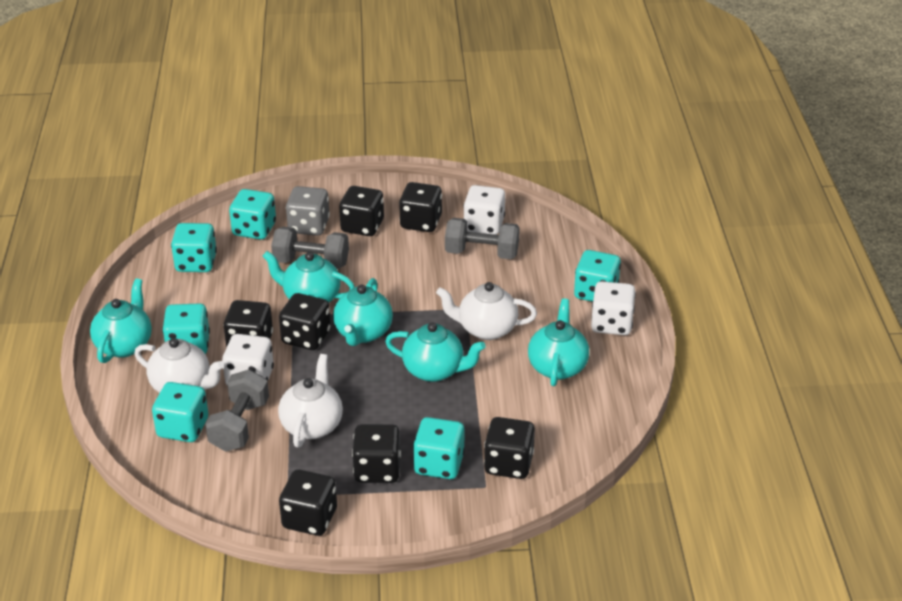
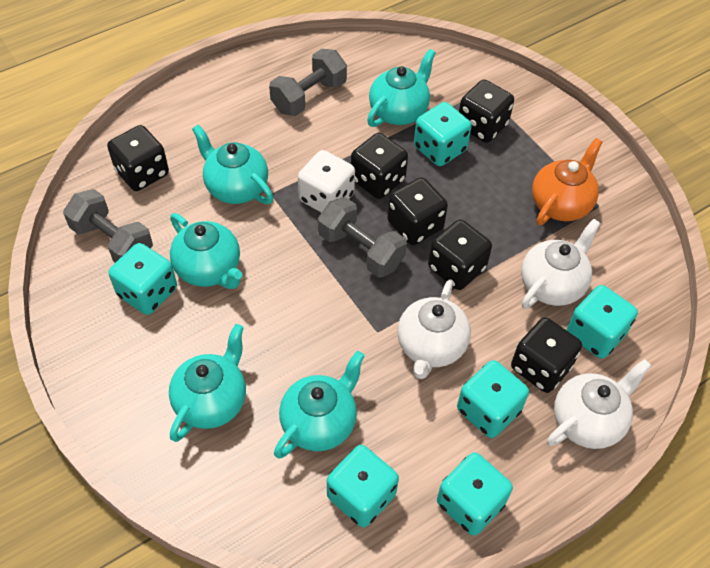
black dice: [224,300,273,348] [279,293,331,350] [279,469,337,536] [339,186,384,236] [352,424,401,483] [399,182,442,232] [484,417,535,479] = 7 -> [107,125,169,191] [351,133,408,199] [387,177,448,245] [428,220,492,290] [459,79,514,143] [511,317,582,393] = 6
grey dice: [286,186,330,236] = 1 -> none = 0
orange teapot: none = 0 -> [532,138,602,225] = 1
white dice: [222,334,274,386] [463,185,505,235] [591,281,636,335] = 3 -> [298,150,355,213] = 1

